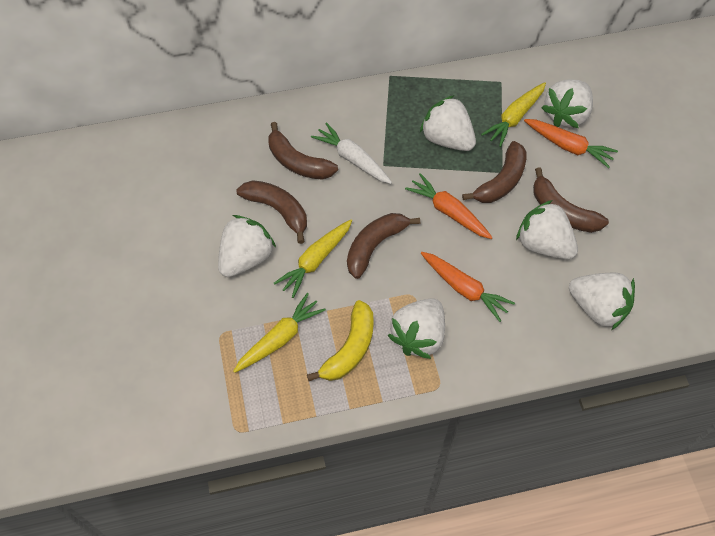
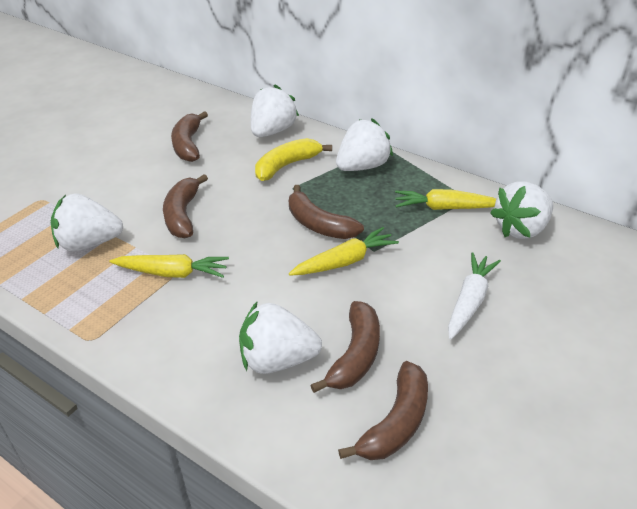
orange carrot: [405,173,493,239] [421,252,515,322] [524,119,618,168] = 3 -> none = 0
white strawberry: [218,215,276,277] [388,298,445,359] [420,95,476,151] [516,200,578,259] [542,79,593,128] [569,273,635,330] = 6 -> [51,193,123,252] [239,301,322,374] [251,85,299,137] [336,118,393,171] [490,181,553,239] = 5

